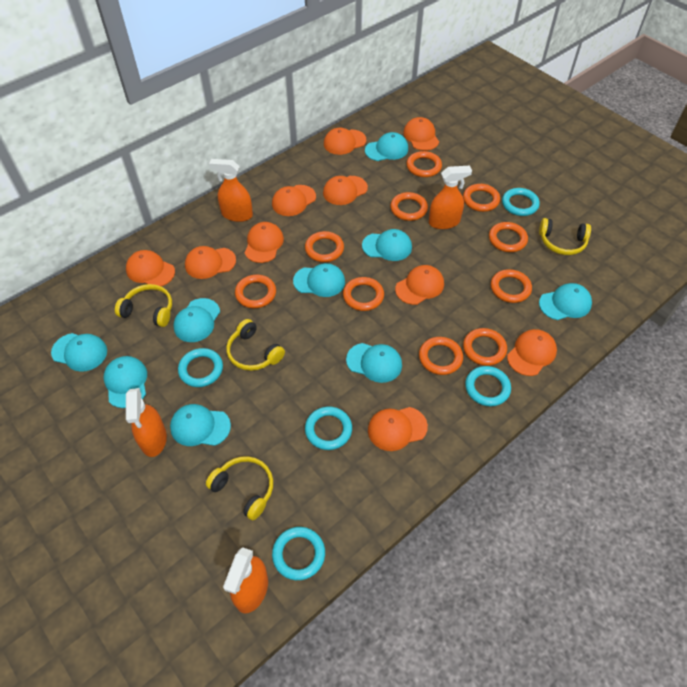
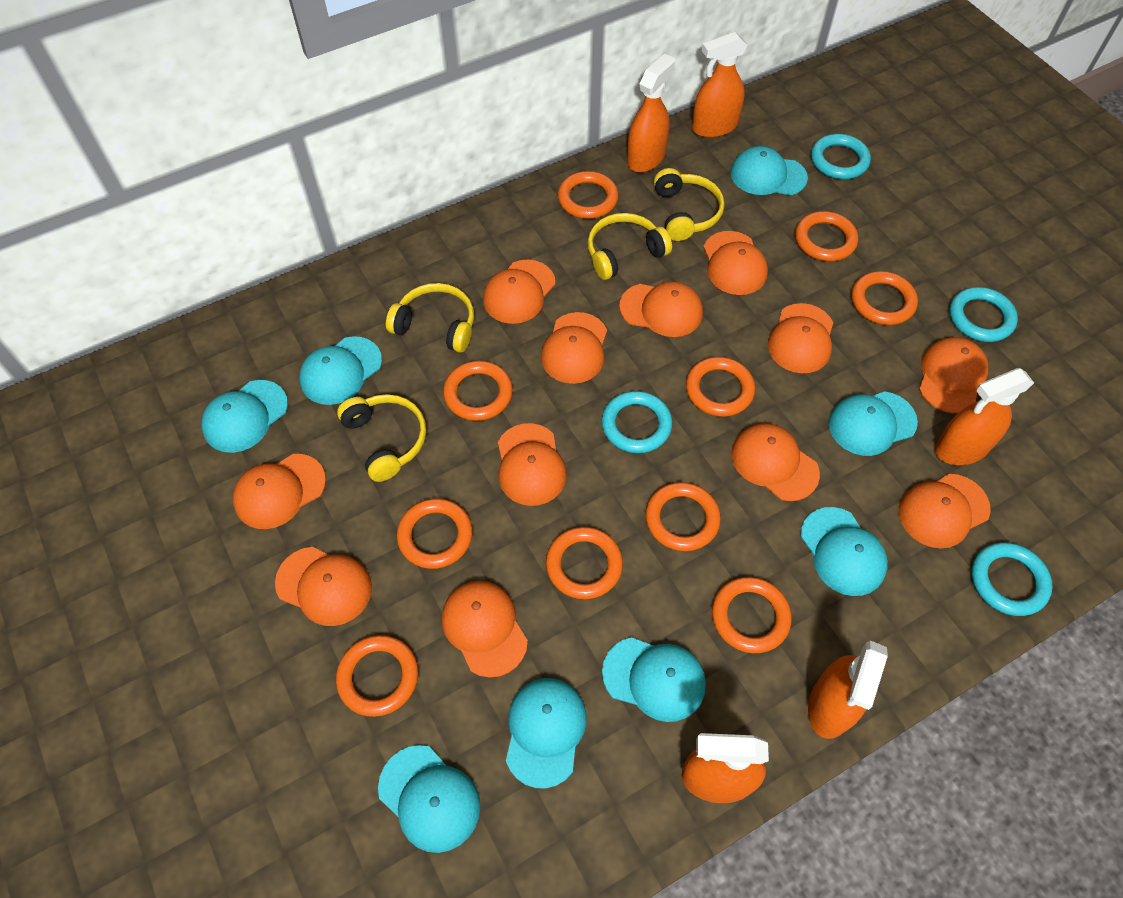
orange cap: [126,250,175,286] [185,246,236,279] [245,222,284,263] [272,185,316,216] [323,176,368,205] [324,128,366,155] [368,407,428,451] [395,265,444,305] [403,117,439,151] [507,329,557,376] = 10 -> [233,454,326,529] [275,547,372,626] [442,581,528,678] [483,260,555,324] [498,423,567,506] [541,312,607,384] [619,282,703,337] [703,231,768,295] [731,423,820,501] [768,303,833,373] [899,474,991,549] [919,337,988,413] = 12
orange spray bottle: [126,388,167,457] [209,159,253,222] [223,547,268,614] [429,166,472,229] = 4 -> [627,54,675,173] [681,733,769,803] [692,32,748,138] [808,641,888,739] [935,368,1034,465] = 5
turquoise cap: [51,333,107,372] [103,356,147,408] [170,404,231,446] [173,298,220,342] [293,263,345,297] [346,343,402,383] [362,229,412,261] [365,132,408,161] [539,283,592,320] = 9 -> [201,380,288,453] [299,336,382,405] [378,745,481,853] [506,678,587,789] [602,637,706,722] [731,146,808,195] [800,507,888,596] [829,391,918,456] = 8
turquoise ring: [178,348,223,387] [272,527,325,580] [305,407,352,450] [465,366,511,406] [502,188,540,216] = 5 -> [602,391,672,453] [811,134,871,179] [949,287,1018,342] [971,542,1052,616] = 4

